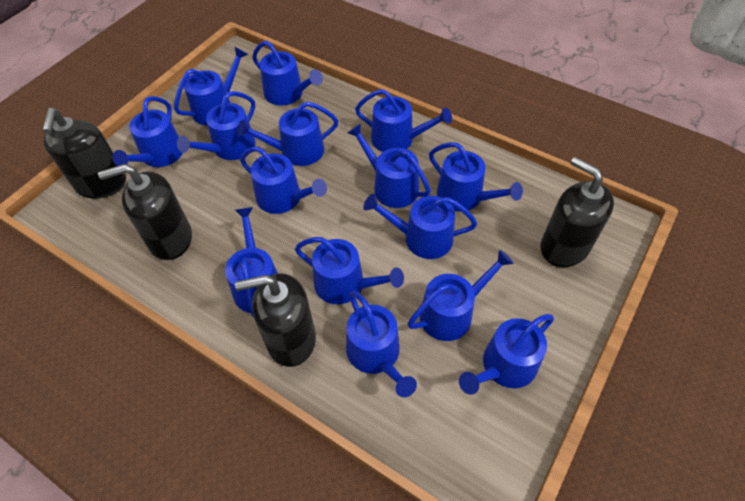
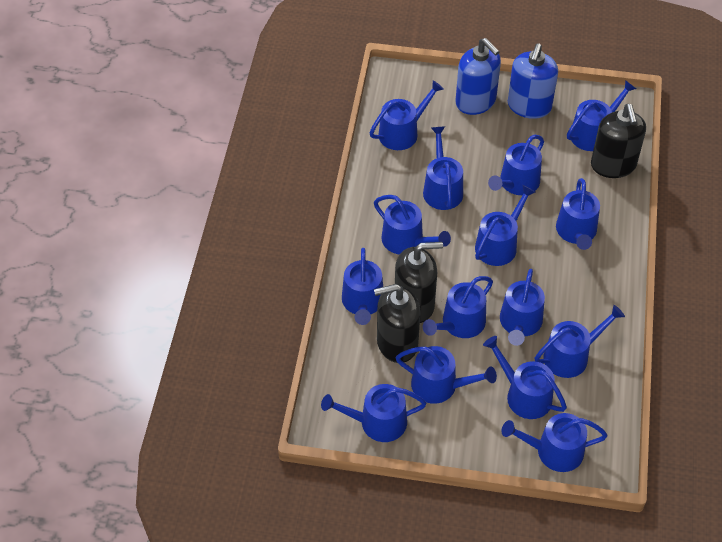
black soap dispenser: [43,108,126,198] [98,164,192,260] [235,273,316,367] [540,157,614,267] = 4 -> [374,284,421,363] [395,242,443,323] [591,104,646,178] = 3
blue soap dispenser: none = 0 -> [455,38,501,115] [508,43,558,119] = 2

